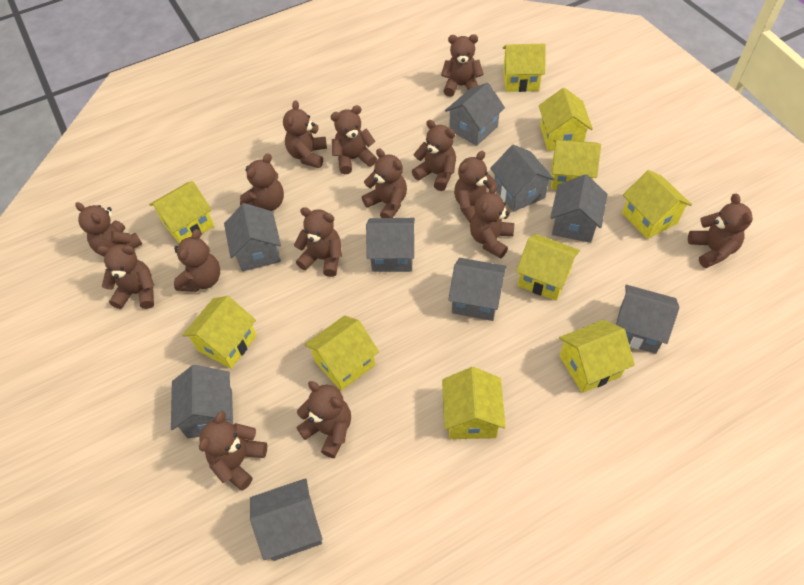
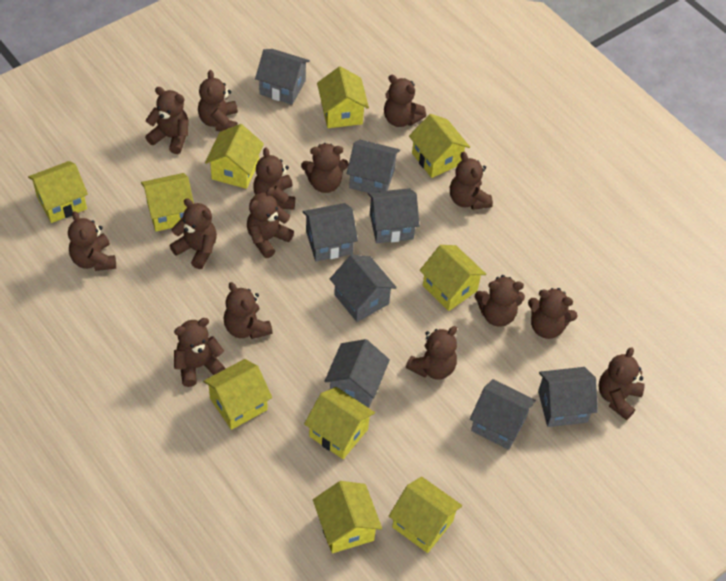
grey house: [171,365,233,438] [224,203,281,271] [250,478,322,561] [366,218,415,272] [445,83,505,146] [448,258,506,321] [490,145,555,212] [550,174,607,243] [616,285,679,354] = 9 -> [255,49,310,105] [303,203,358,261] [324,339,390,408] [330,255,397,322] [347,140,400,193] [368,188,420,243] [470,379,536,450] [538,367,598,427] = 8

